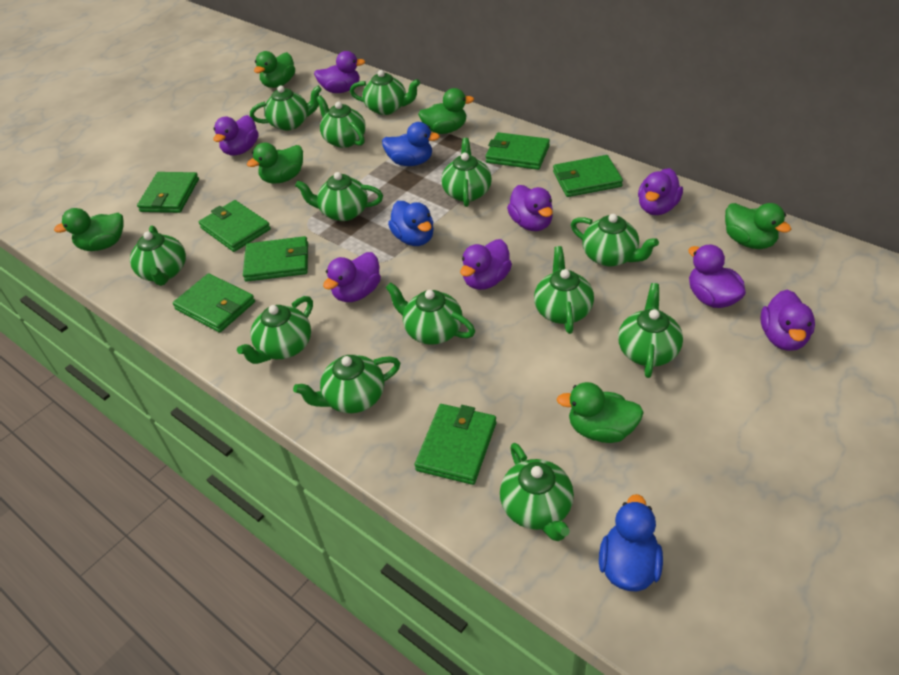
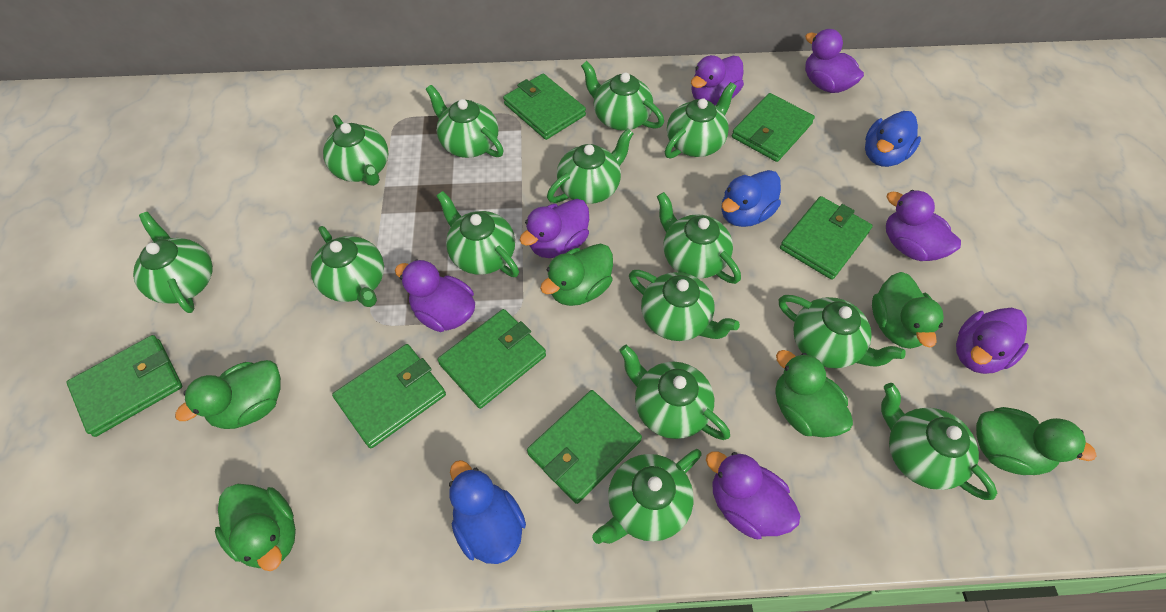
green teapot: [130,226,186,286] [237,296,313,364] [250,85,322,131] [293,355,400,413] [295,172,383,221] [316,95,366,148] [350,70,420,115] [385,282,475,345] [441,138,492,207] [500,443,574,541] [534,246,594,334] [571,214,659,266] [618,283,683,378] = 13 -> [133,212,213,313] [311,226,384,307] [323,115,388,186] [426,85,504,158] [436,191,519,277] [547,128,634,204] [581,61,664,131] [592,449,702,544] [619,345,730,440] [629,270,740,341] [657,192,741,284] [665,82,736,158] [779,295,906,369] [881,383,997,500] = 14
purple duck: [213,115,259,156] [314,51,366,93] [323,252,381,302] [460,239,512,290] [507,185,553,231] [638,168,683,215] [688,245,746,308] [761,289,815,351] = 8 -> [395,260,475,332] [520,199,589,258] [691,55,744,105] [706,451,800,539] [805,29,864,93] [886,190,961,261] [956,308,1029,374] = 7

